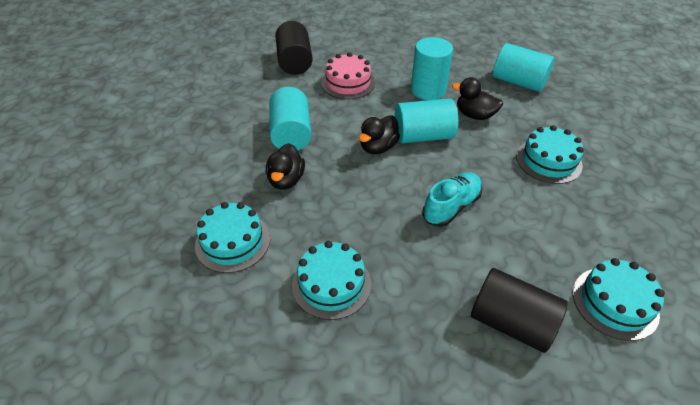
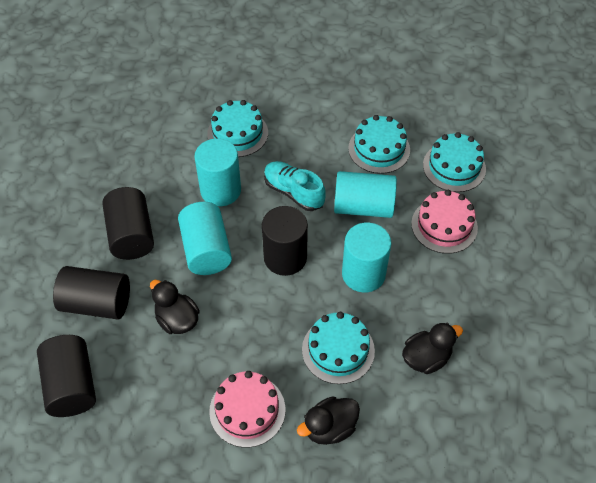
black cylinder: [275,21,313,75] [471,268,568,353] = 2 -> [37,335,96,417] [53,266,130,319] [102,187,154,260] [262,206,308,276] = 4
pink cake: [321,52,375,99] = 1 -> [209,371,285,448] [411,190,478,254] = 2

